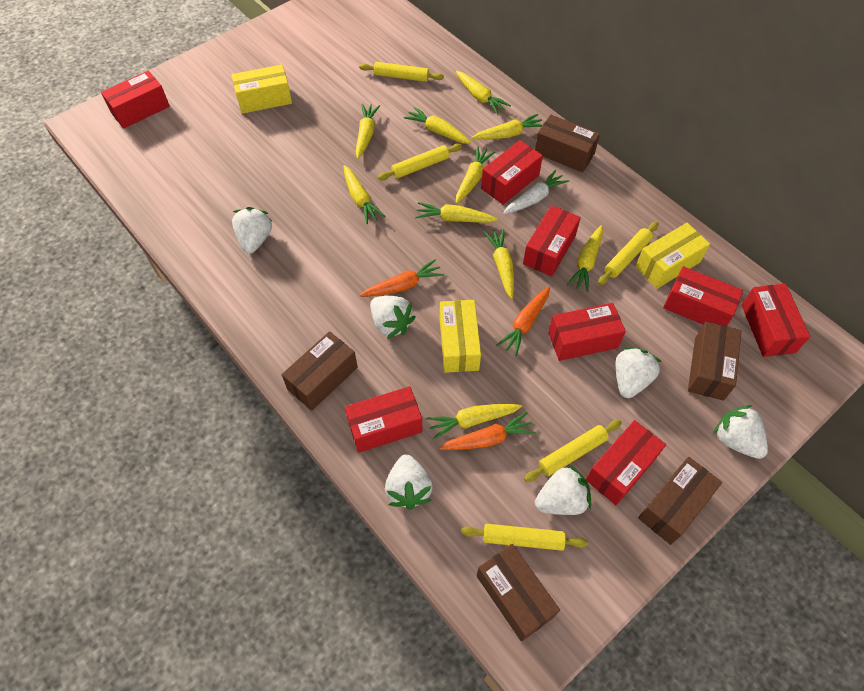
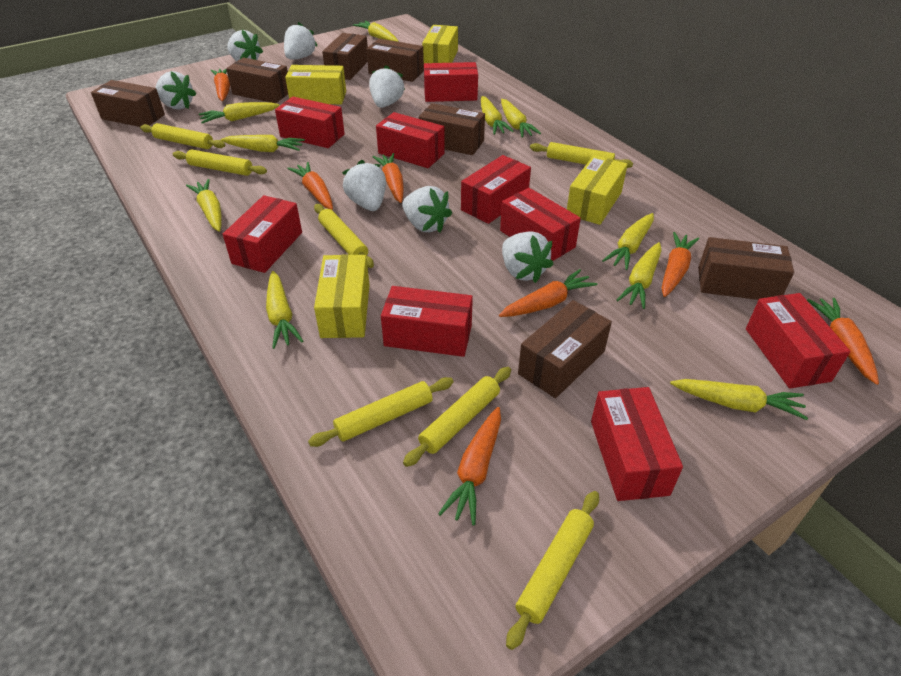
brown box: [281,331,358,411] [477,544,560,642] [535,115,600,172] [638,457,722,545] [688,322,741,401] = 5 -> [91,80,165,127] [226,57,288,103] [322,33,368,80] [367,39,424,82] [419,103,485,155] [518,300,612,398] [698,237,794,300] = 7
orange carrot: [360,259,444,297] [439,412,536,450] [496,287,550,356] = 3 -> [210,69,230,101] [287,162,333,210] [373,153,404,203] [438,407,501,525] [499,269,597,317] [661,232,699,297] [807,298,879,385] = 7
red box: [101,71,170,129] [345,386,423,453] [481,140,543,205] [523,205,581,277] [548,303,626,361] [586,420,666,505] [663,266,743,326] [741,284,810,357] = 8 -> [223,195,302,273] [275,97,345,148] [376,112,445,168] [381,286,473,357] [424,62,478,102] [461,155,531,224] [500,188,581,261] [591,387,683,501] [746,293,851,389] = 9
white carrot: [503,169,569,214] = 1 -> none = 0
white strawberry: [232,207,273,254] [370,296,415,339] [385,454,433,510] [535,464,591,515] [616,347,661,398] [713,405,768,459] = 6 -> [156,71,196,109] [227,30,263,61] [284,22,318,60] [342,160,386,211] [369,65,405,108] [402,186,452,233] [502,231,554,283] = 7
yellow box: [232,65,292,114] [440,300,481,373] [635,223,710,289] = 3 -> [285,65,346,104] [314,254,370,338] [422,25,458,63] [567,155,628,225] = 4
yellow rolling pin: [359,62,444,82] [378,144,462,180] [461,524,588,551] [524,420,622,482] [598,222,659,285] = 5 -> [140,123,225,149] [173,150,267,176] [308,377,454,447] [314,204,374,268] [403,367,511,467] [506,491,599,650] [530,142,633,168] = 7

